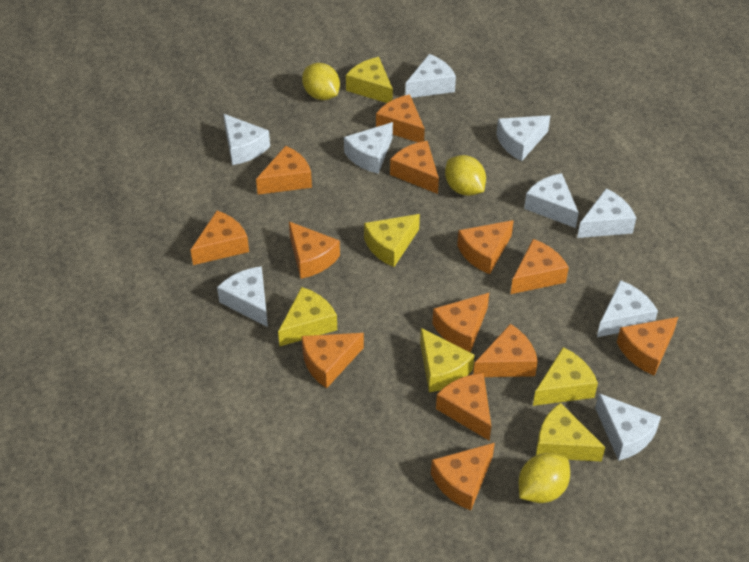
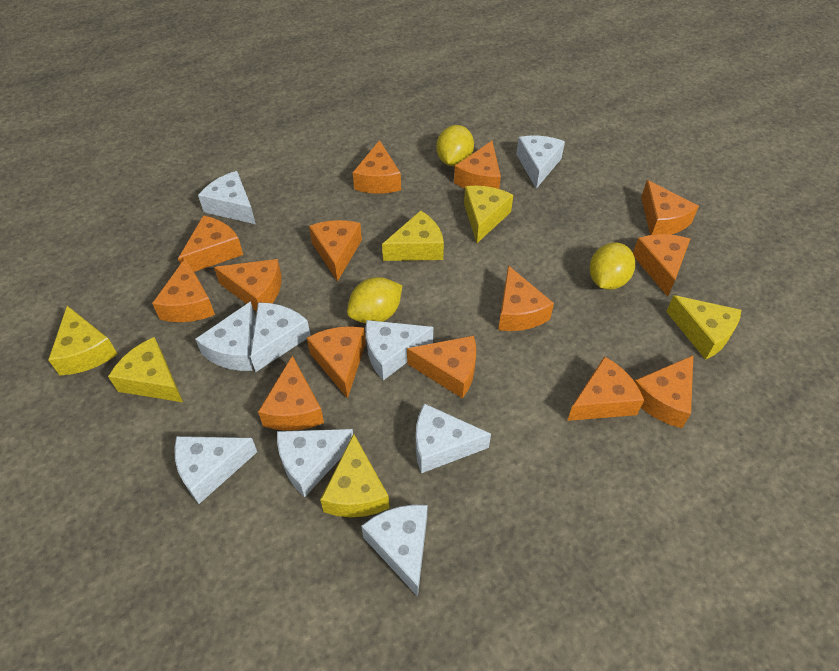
orange cheese: [191,211,249,265] [256,146,312,195] [289,222,340,279] [302,333,364,388] [376,94,425,142] [390,141,439,194] [431,443,495,510] [432,293,489,353] [436,373,491,441] [457,220,514,274] [473,324,538,377] [511,239,569,294] [617,317,678,376] = 13 -> [152,257,215,322] [178,215,243,272] [214,259,282,311] [258,356,324,431] [307,326,366,399] [309,220,362,282] [353,140,401,194] [407,336,476,399] [454,141,501,189] [498,265,554,331] [567,356,644,421] [633,234,690,297] [635,356,693,428] [641,180,699,235] = 14

